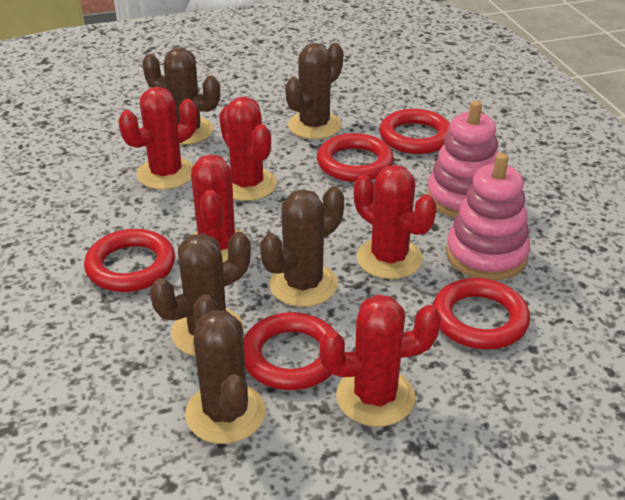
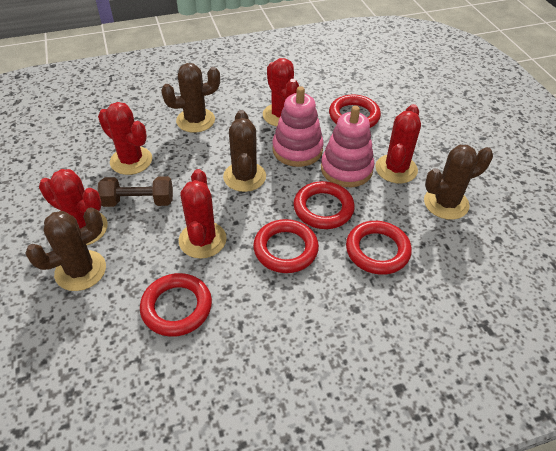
brown cactus: [142,48,220,145] [150,232,251,356] [185,294,266,444] [260,186,344,307] [285,43,343,139] = 5 -> [25,207,106,291] [161,63,220,133] [223,110,266,192] [424,145,493,220] = 4
brown dumbbell: none = 0 -> [98,176,173,207] = 1

